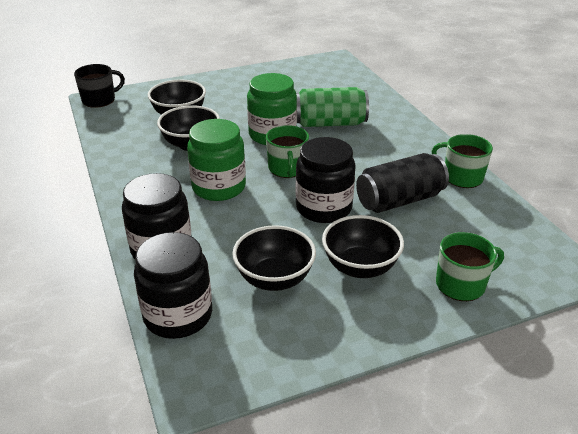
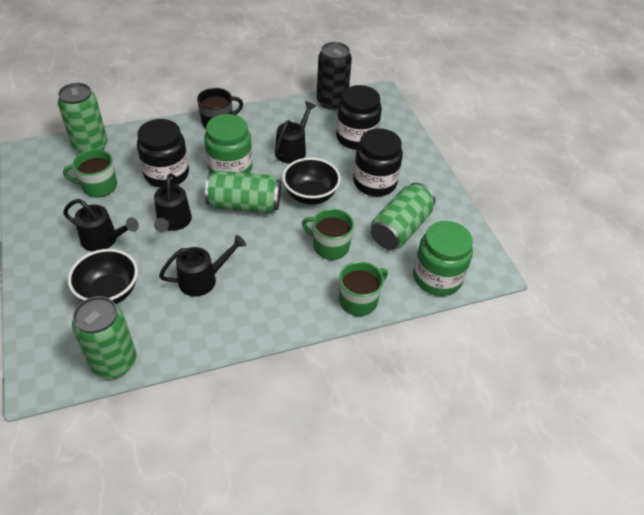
black bowl: [148,80,206,115] [157,105,220,151] [232,225,316,291] [322,215,404,278] = 4 -> [68,249,138,304] [282,157,341,205] = 2
black watering can: none = 0 -> [63,199,139,252] [154,174,192,232] [159,235,246,297] [275,101,316,164] = 4
green can: [296,87,369,127] = 1 -> [58,83,107,153] [72,296,136,379] [205,171,281,214] [371,182,435,250] = 4

